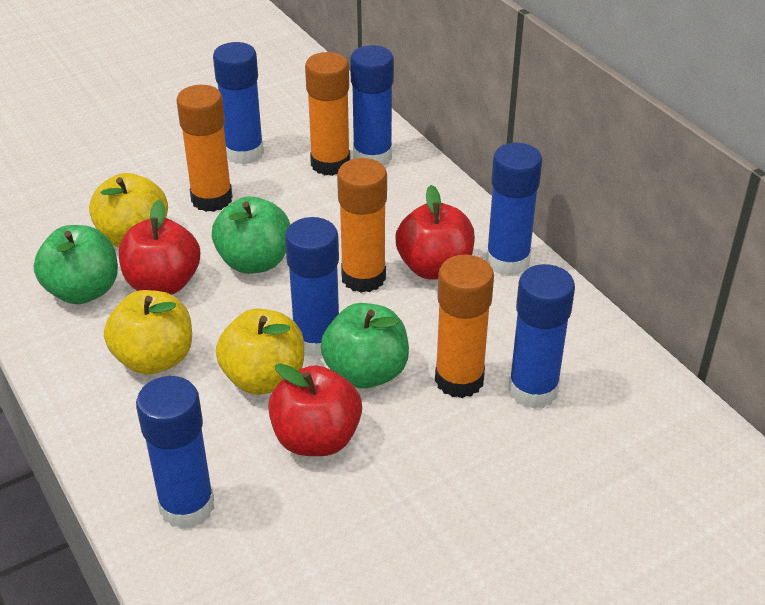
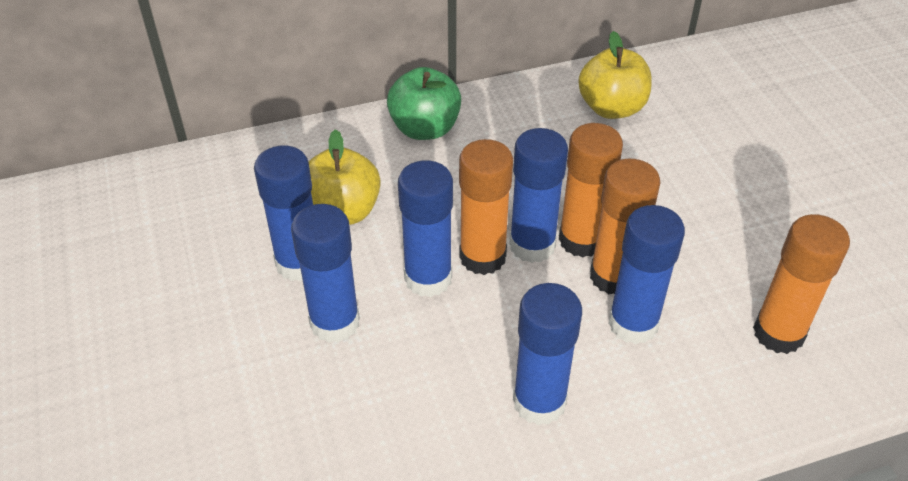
green apple: [34,225,118,304] [212,196,290,274] [321,303,409,389] = 3 -> [387,67,461,140] = 1
red apple: [119,200,200,295] [268,363,362,456] [395,185,475,280] = 3 -> none = 0
yellow apple: [89,173,168,247] [104,290,192,375] [216,308,304,395] = 3 -> [309,129,381,225] [578,31,652,119] = 2

